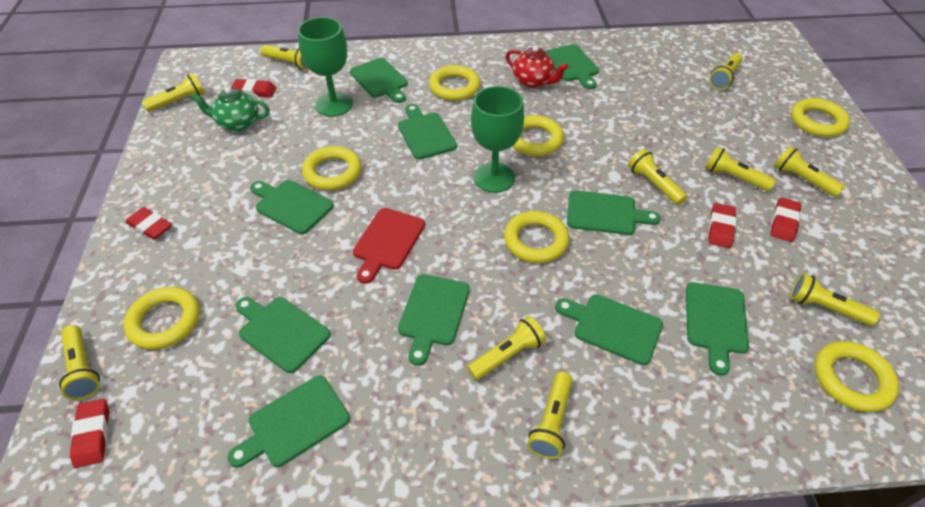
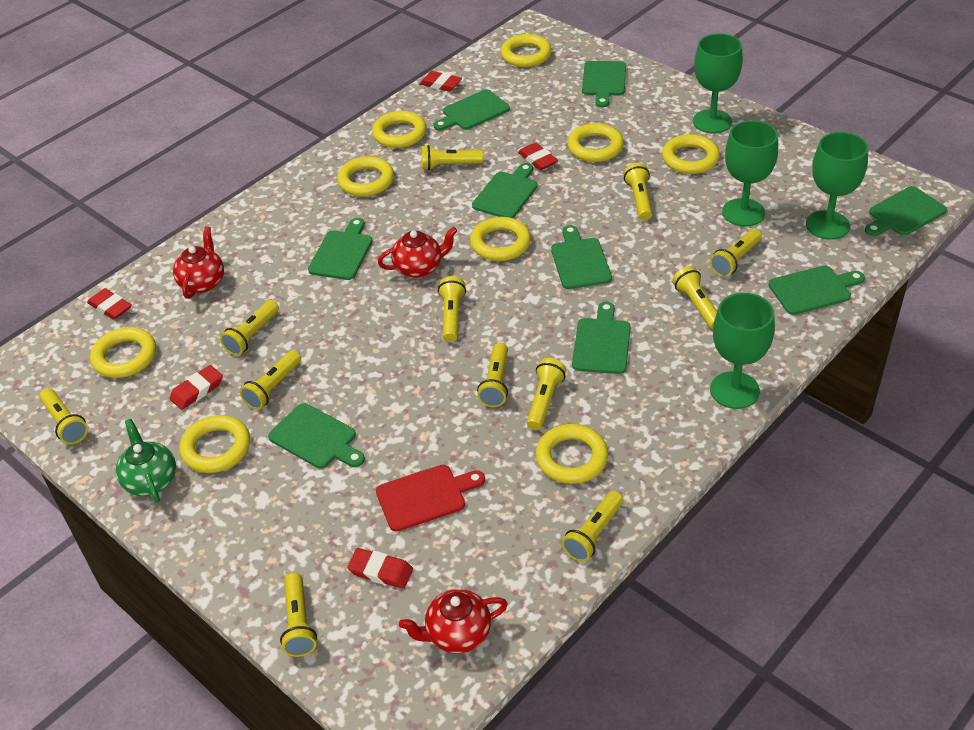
green cutting board: [227,376,350,468] [235,297,330,373] [250,180,334,234] [350,58,408,103] [398,104,457,159] [398,274,470,366] [545,44,599,89] [555,294,663,365] [567,191,661,235] [686,282,749,376] = 10 -> [268,403,365,468] [308,218,373,280] [434,89,510,131] [472,163,538,218] [551,225,612,289] [572,302,631,374] [582,61,626,107] [769,265,865,315] [865,186,947,236] = 9
green goblet: [298,17,353,117] [471,86,524,193] = 2 -> [693,33,743,133] [710,293,775,409] [722,120,778,227] [806,132,868,240] = 4
red teapot: [506,45,568,88] = 1 -> [173,227,224,299] [378,227,457,278] [399,589,508,653] = 3
yellow flashlight: [59,325,100,400] [142,73,205,112] [261,45,308,70] [467,316,546,380] [527,372,573,459] [628,149,688,205] [705,146,776,191] [709,53,743,90] [774,146,845,197] [790,273,880,326] = 10 -> [39,388,88,444] [220,300,279,356] [240,350,301,410] [280,573,317,657] [421,145,483,170] [438,276,466,342] [477,343,508,407] [526,358,566,430] [562,491,623,562] [624,163,652,220] [672,266,717,329] [710,229,762,277] = 12
yellow ring: [124,287,200,350] [302,146,362,190] [429,65,481,101] [504,211,569,263] [512,115,564,156] [791,98,850,137] [814,341,899,412] = 7 -> [90,327,156,378] [179,415,250,473] [337,156,394,196] [372,111,427,148] [470,217,531,261] [501,34,552,67] [535,424,608,484] [567,123,624,162] [662,134,720,174] = 9

